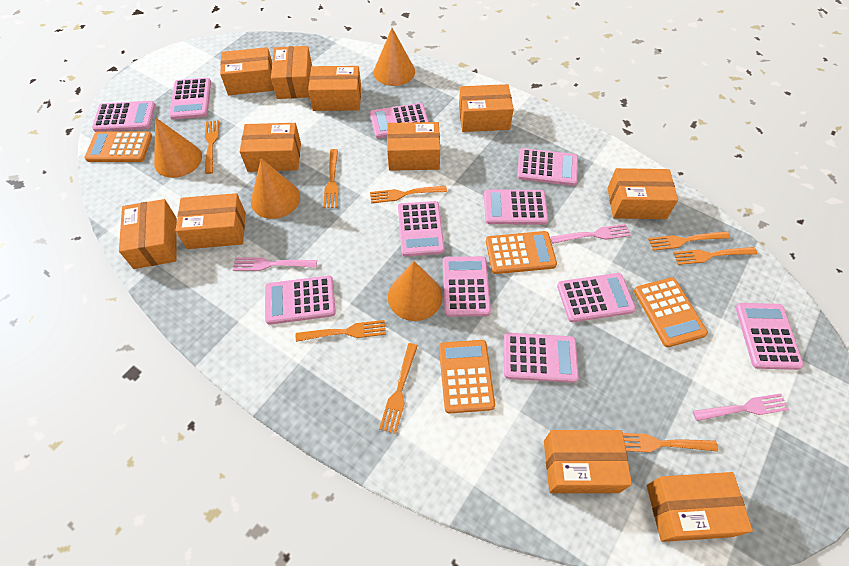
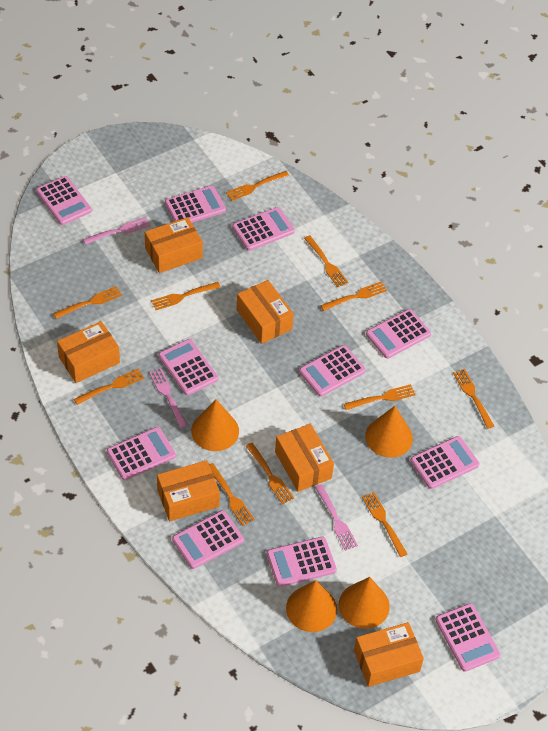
orange box: [119,199,177,269] [176,193,246,249] [220,47,274,95] [240,123,301,172] [271,46,312,99] [308,66,361,111] [387,122,440,171] [459,84,514,132] [544,430,632,493] [607,168,678,219] [647,472,753,542] = 11 -> [57,321,120,383] [145,217,203,273] [157,460,220,521] [237,280,294,344] [275,424,334,492] [354,622,424,687] = 6
orange calculator: [84,131,152,162] [439,340,495,413] [486,231,557,274] [634,277,708,347] = 4 -> none = 0
orange fork: [205,120,219,174] [296,320,386,342] [323,149,339,208] [370,186,447,203] [379,343,418,434] [623,433,718,452] [648,231,730,251] [673,247,757,265] = 8 -> [53,286,122,319] [74,368,144,405] [151,282,221,310] [209,463,255,526] [226,171,289,201] [246,443,294,505] [304,235,348,287] [320,282,387,311] [344,384,416,410] [362,492,407,557] [453,369,494,429] = 11

